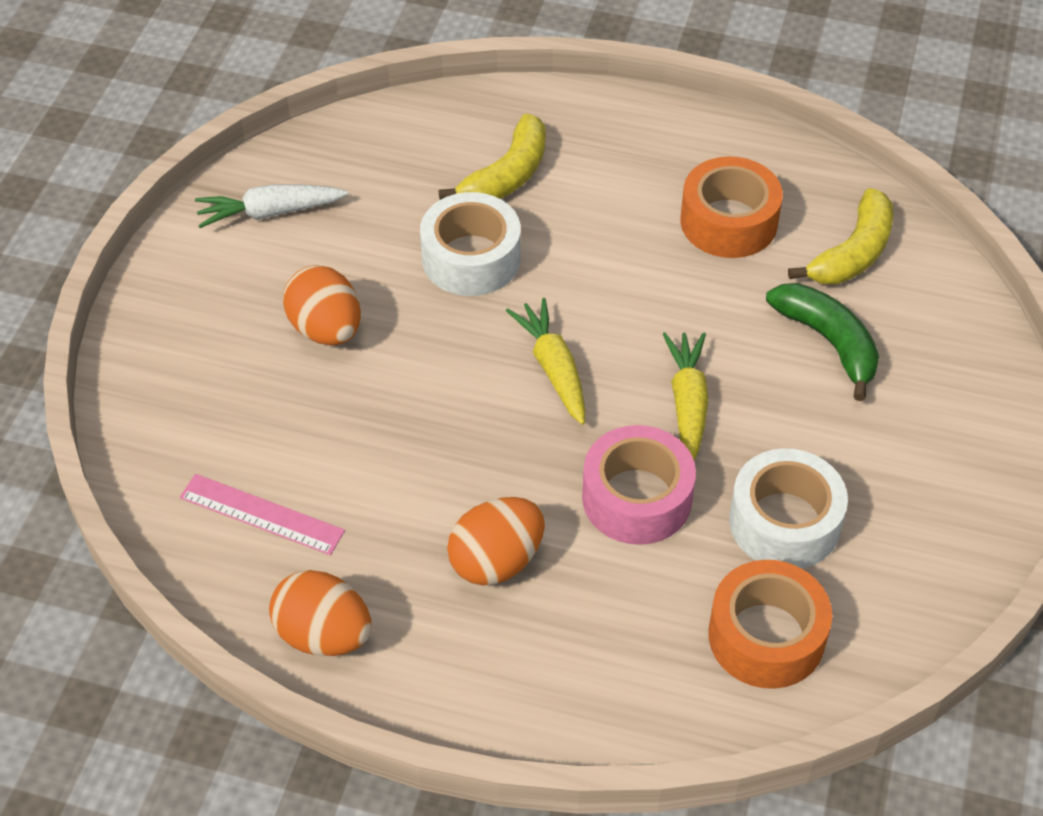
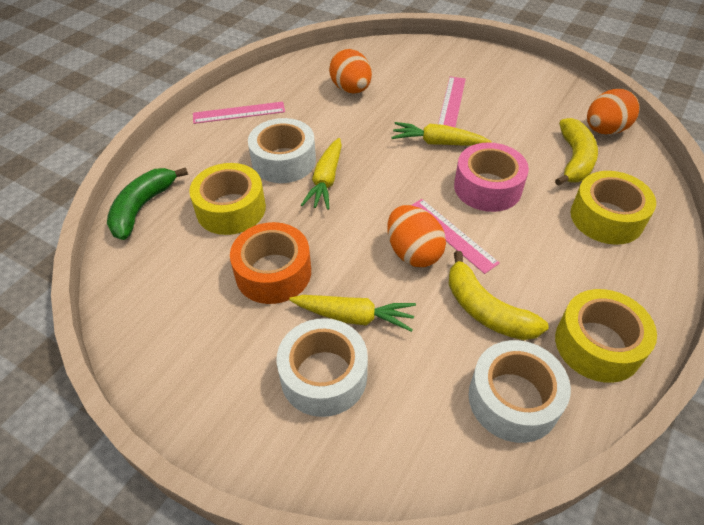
orange tape: [680,156,783,258] [708,560,832,689] = 2 -> [230,222,311,304] = 1
pink ruler: [180,474,345,555] = 1 -> [193,102,285,124] [412,199,500,274] [438,77,466,127] = 3
white carrot: [195,185,348,228] = 1 -> none = 0
white tape: [420,192,521,296] [729,448,848,569] = 2 -> [248,118,316,183] [277,318,368,417] [468,340,571,443] = 3
yellow carrot: [506,298,585,425] [663,332,709,461] = 2 -> [289,295,416,332] [301,138,342,210] [391,122,491,146] = 3
yellow tape: none = 0 -> [189,163,266,235] [555,289,657,383] [571,171,656,245] = 3

